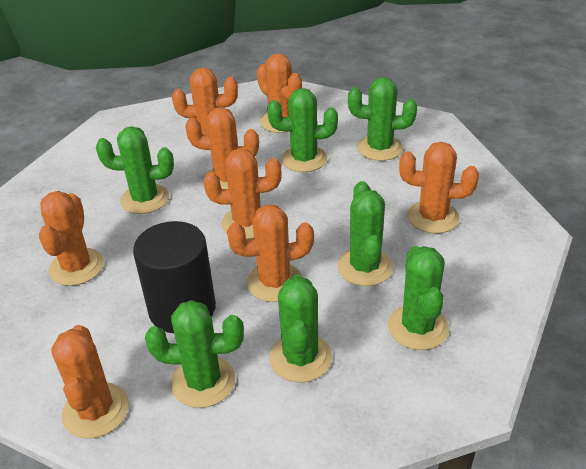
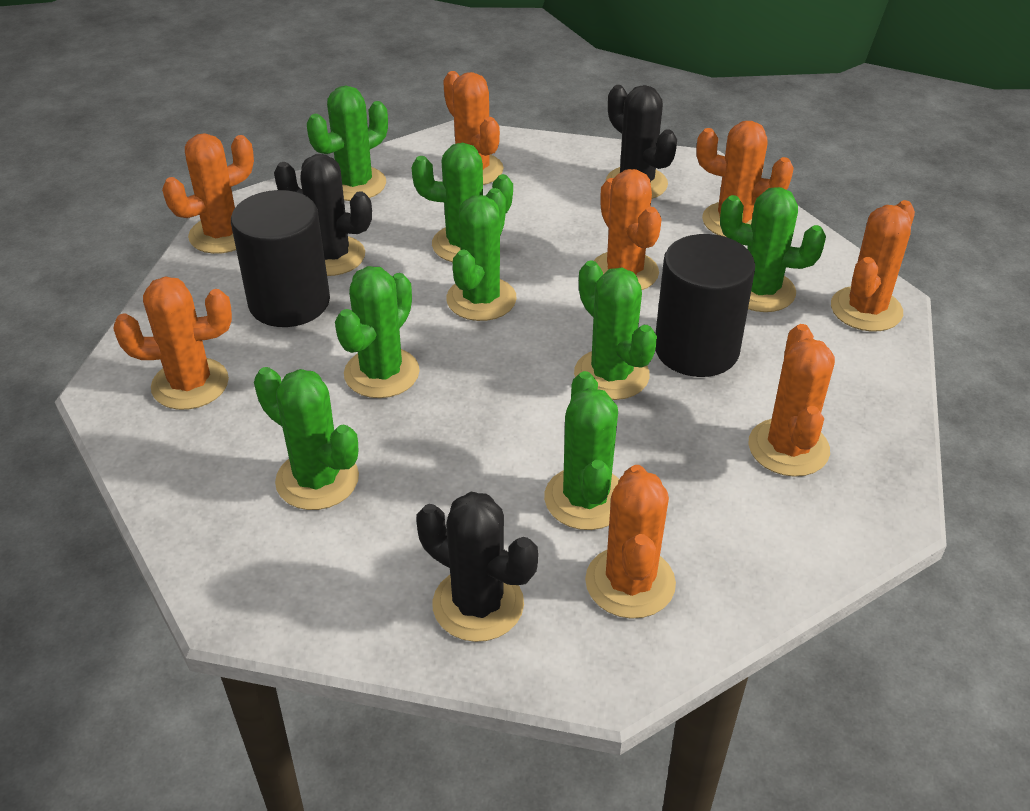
black cactus: none = 0 -> [274,154,372,276] [417,492,538,642] [606,85,677,199] = 3
black cylinder: [133,221,216,333] = 1 -> [231,190,330,327] [655,234,755,377] = 2
green cactus: [96,126,174,214] [145,300,244,408] [267,88,338,172] [269,275,332,383] [338,181,393,286] [348,77,417,161] [388,246,449,350] = 7 -> [254,367,359,510] [307,86,388,201] [335,266,420,398] [412,143,513,262] [446,188,517,321] [544,371,619,530] [574,261,657,400] [720,187,826,312] = 8

